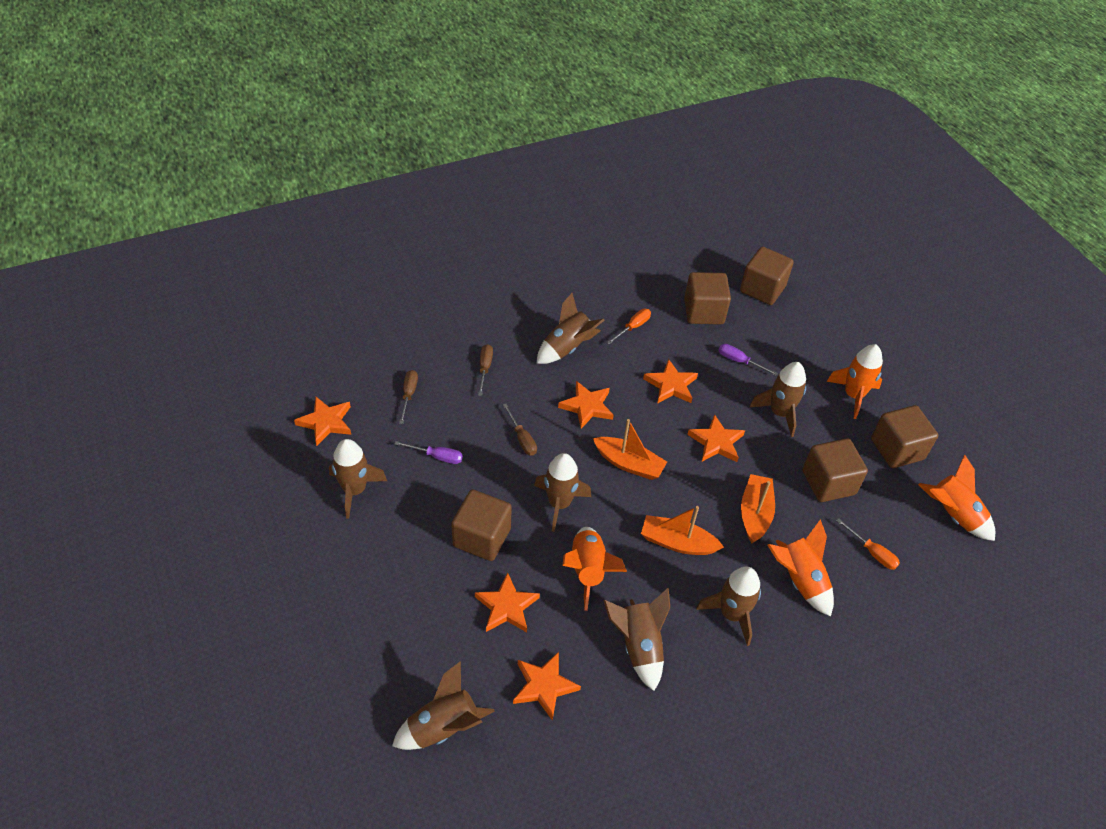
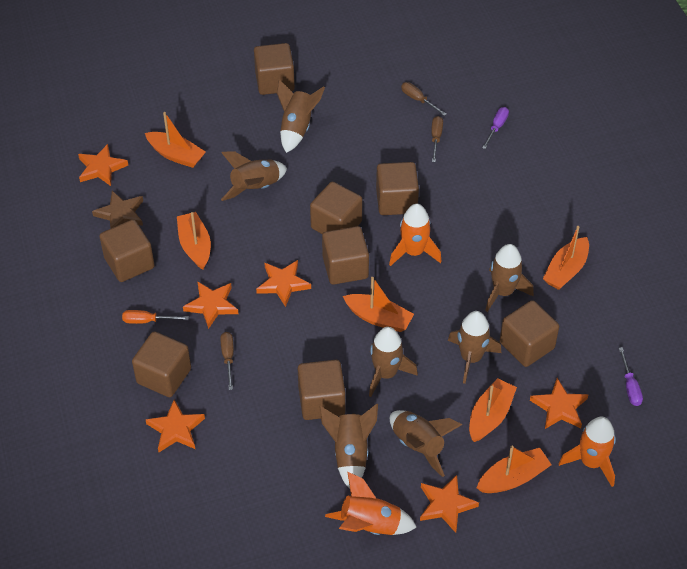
brown cube: [451,490,512,561] [684,272,731,324] [740,247,794,305] [802,438,868,502] [871,405,938,468] = 5 -> [100,219,155,282] [132,331,191,397] [254,43,295,95] [298,360,345,420] [310,182,363,234] [322,226,369,285] [376,162,419,215] [500,300,559,367] = 8
brown star: none = 0 -> [92,191,143,228] = 1
orange boat: [593,419,667,480] [641,506,724,555] [741,474,775,543] = 3 -> [145,112,206,168] [177,212,211,270] [343,277,414,332] [469,378,517,442] [477,446,552,493] [543,226,589,290] = 6
orange rocket: [562,527,627,611] [768,519,834,616] [826,344,883,419] [918,454,995,541] = 4 -> [325,472,417,535] [389,204,442,266] [558,417,616,487] = 3
orange screwdriver: [607,309,651,344] [836,519,900,570] = 2 -> [122,310,189,324] = 1

